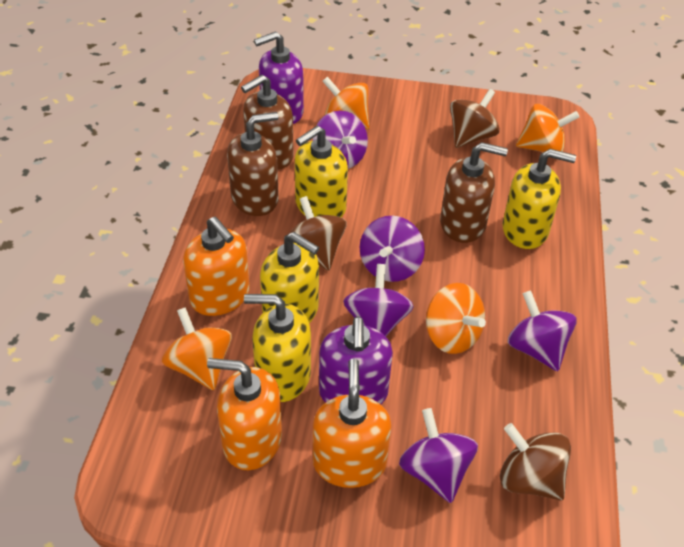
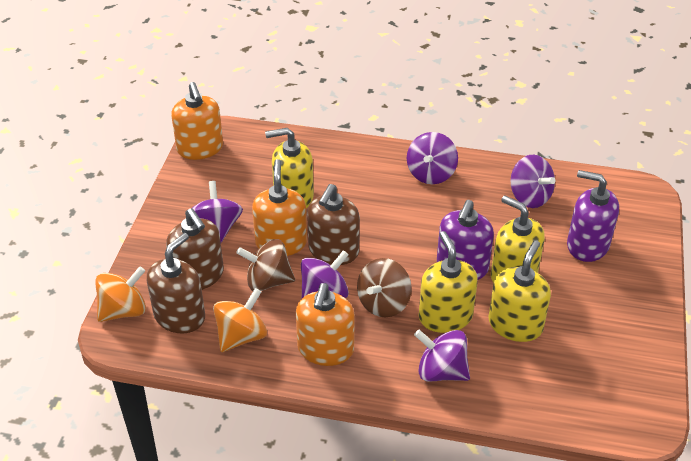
brown spinning top: [288,196,346,271] [450,89,500,148] [500,423,571,500] = 3 -> [236,239,295,291] [357,258,412,317] = 2
orange spinning top: [162,307,232,390] [323,76,369,130] [426,283,486,354] [516,104,579,152] = 4 -> [95,266,146,322] [213,288,267,352] = 2

